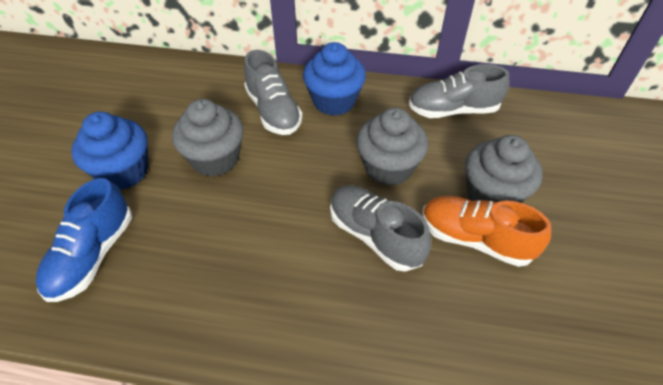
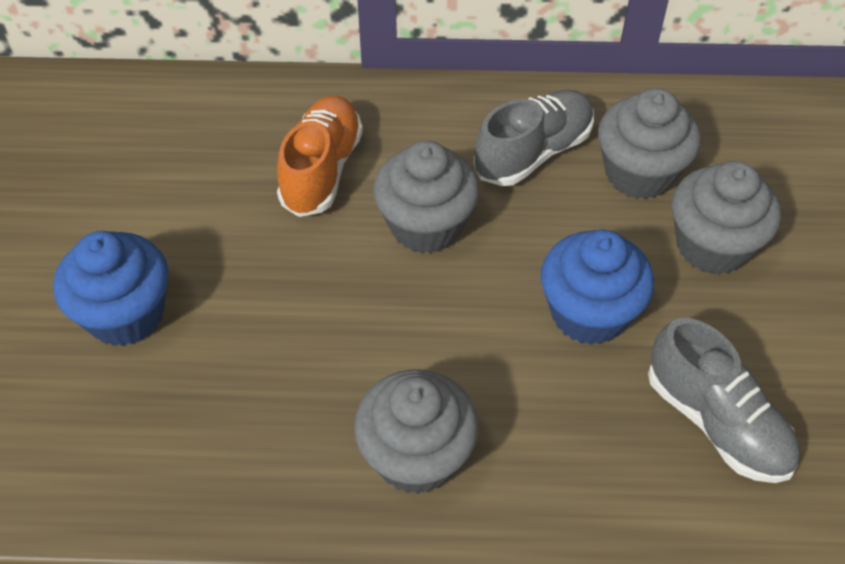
blue shoe: [35,178,132,302] = 1 -> none = 0
grey cupcake: [172,99,243,177] [356,108,428,186] [465,135,543,203] = 3 -> [354,369,478,494] [373,141,479,253] [598,88,701,199] [672,161,781,275] = 4
grey shoe: [244,50,303,135] [330,185,431,272] [408,64,509,118] = 3 -> [473,90,594,186] [648,318,800,483] = 2

